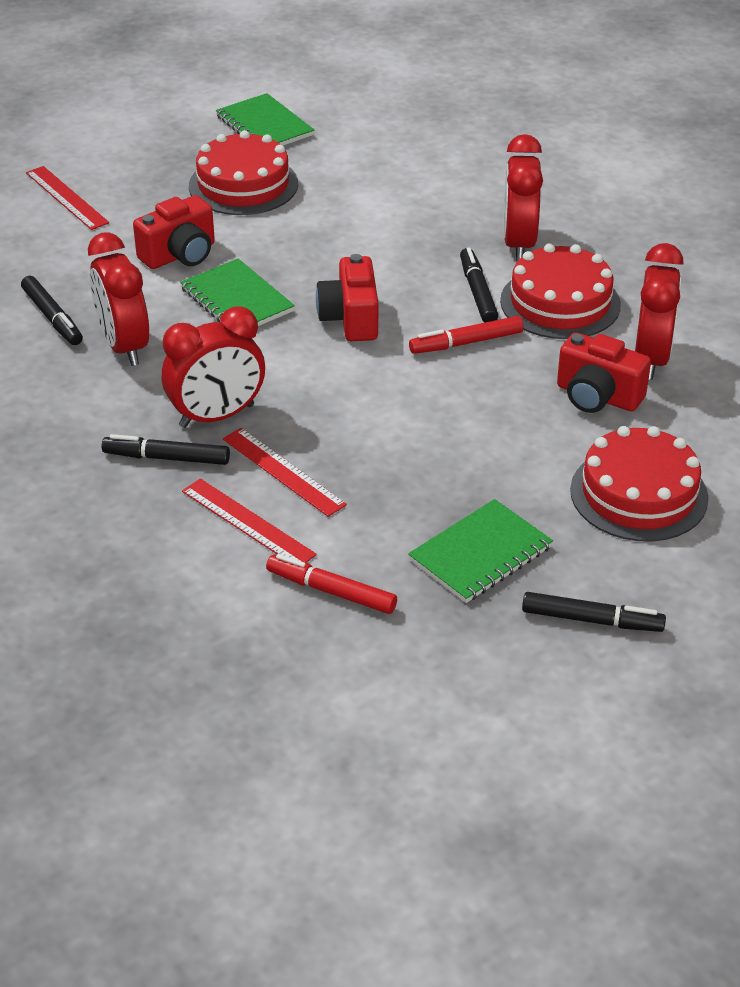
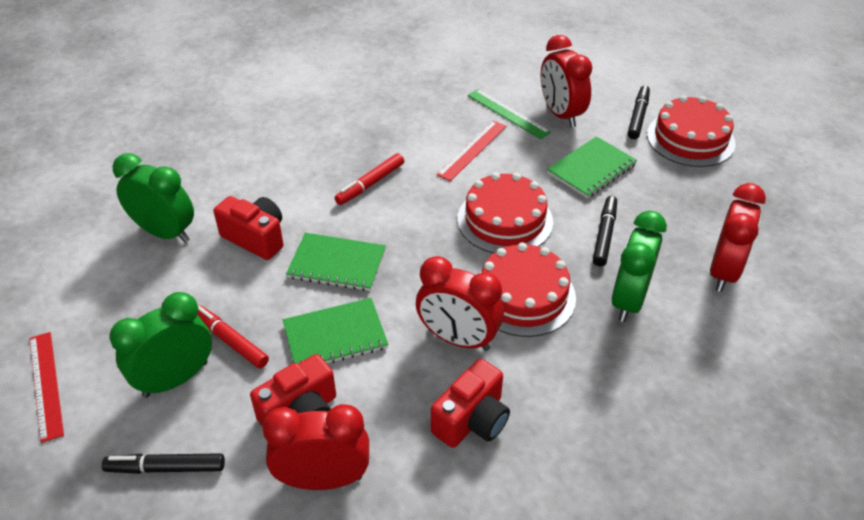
black marker: [21,276,83,345] [102,434,230,465] [460,247,498,323] [522,592,666,632] = 4 -> [102,453,225,474] [593,196,617,266] [628,85,650,139] = 3
green clock: none = 0 -> [110,292,212,398] [112,153,194,243] [611,210,667,322] = 3
green ruler: none = 0 -> [468,89,551,139] = 1
red ruler: [26,166,109,230] [182,478,317,563] [223,428,347,517] = 3 -> [29,332,64,443] [437,121,506,181] = 2

